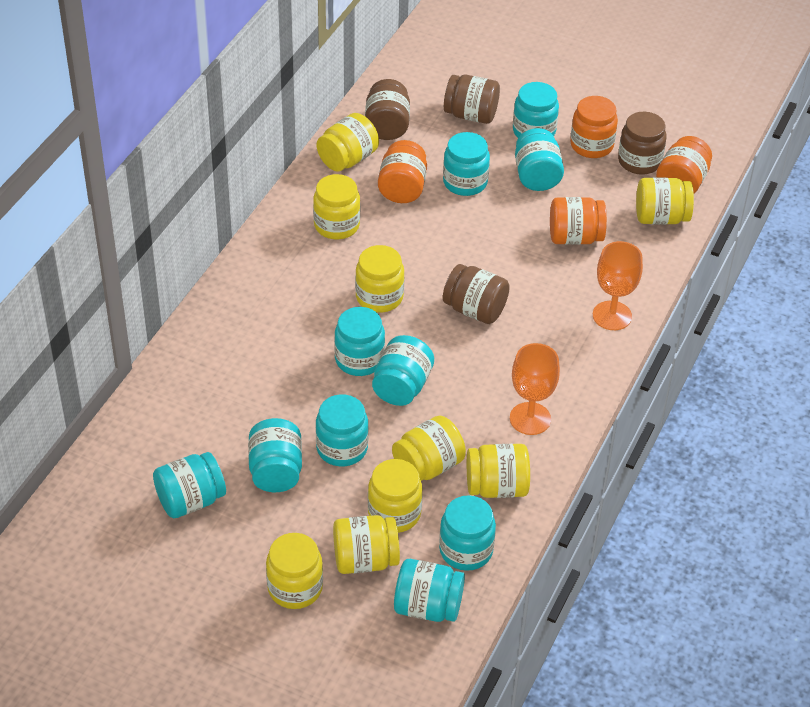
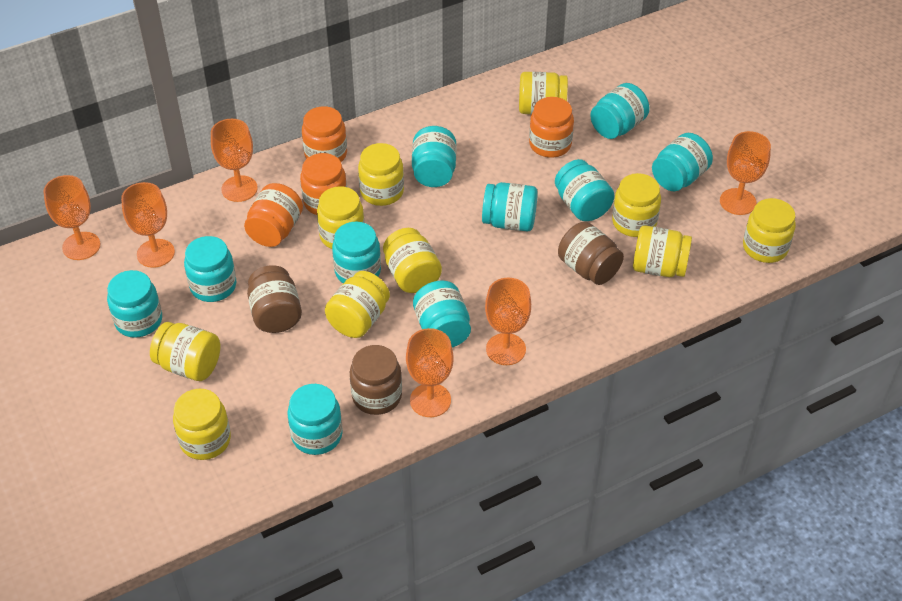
brown jar: [365,79,410,140] [443,264,510,324] [444,75,500,124] [618,112,667,175] = 4 -> [247,265,302,333] [350,345,402,415] [558,221,624,285] = 3
orange goblet: [510,343,560,435] [593,241,643,330] = 2 -> [43,175,100,260] [121,182,175,268] [211,119,258,202] [406,328,454,417] [485,278,531,365] [720,131,771,215] = 6
yellow jar: [266,533,323,609] [313,174,360,239] [317,113,379,172] [333,515,400,574] [355,245,404,313] [368,459,422,533] [392,415,466,481] [467,444,530,498] [636,177,694,225] = 9 -> [150,322,221,381] [173,389,231,460] [317,186,364,249] [325,271,390,338] [358,143,404,206] [383,228,442,293] [519,72,568,115] [612,173,661,237] [633,225,692,277] [743,198,796,263] = 10

